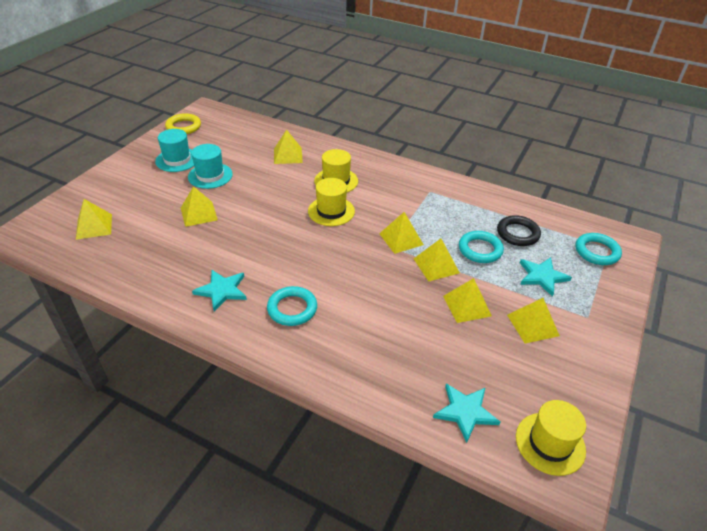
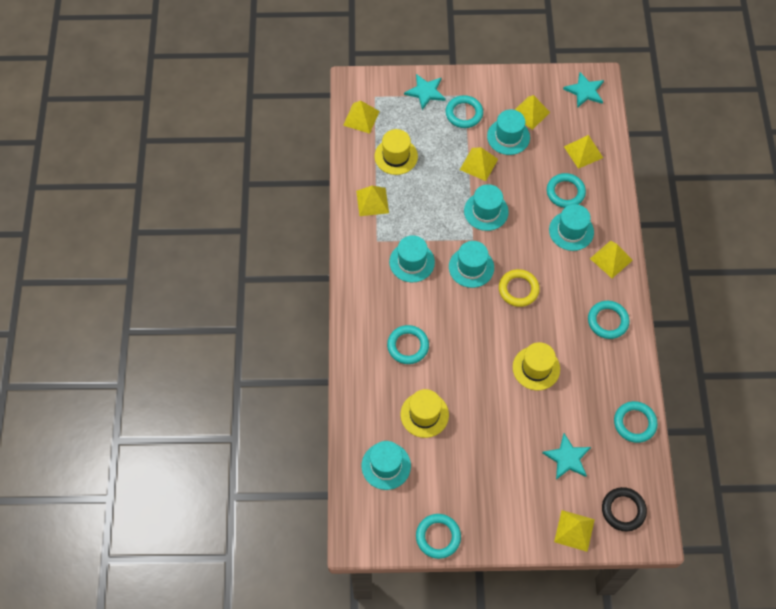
turquoise hat: [155,129,194,172] [188,144,233,189] = 2 -> [362,441,411,490] [389,235,435,282] [449,241,494,288] [464,184,509,231] [487,109,530,155] [549,204,594,251] = 6
turquoise ring: [267,286,317,326] [459,231,504,263] [575,233,622,265] = 3 -> [387,325,429,364] [416,514,461,559] [446,95,483,128] [547,173,586,208] [588,301,630,339] [614,401,658,443] = 6

